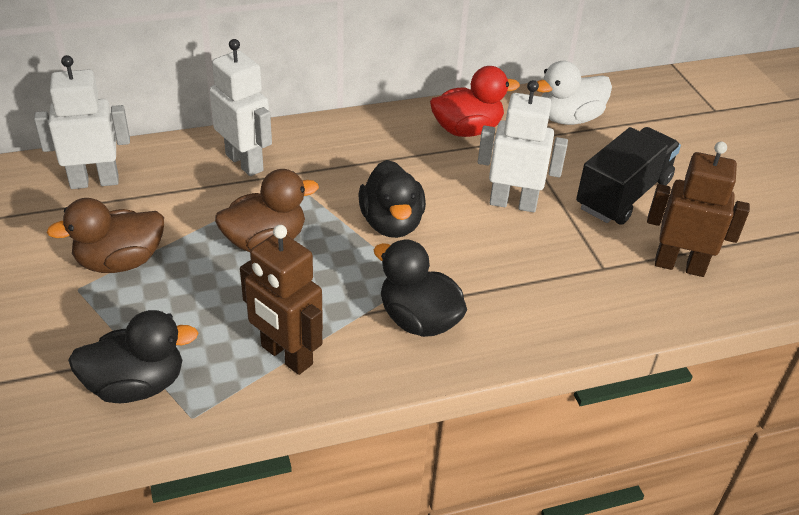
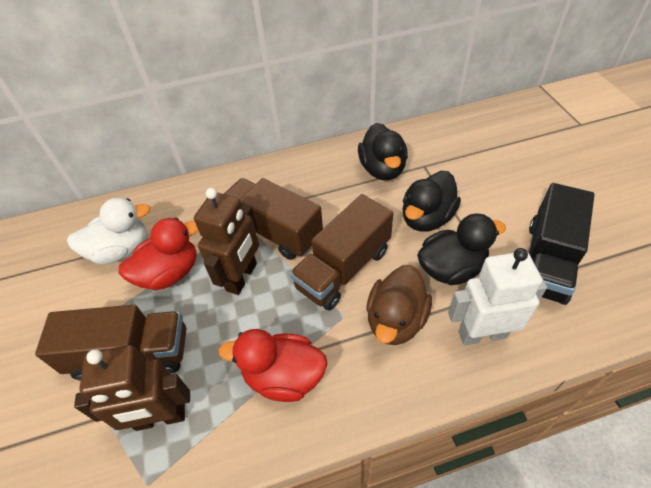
brown duck: [47,198,164,273] [215,169,319,252] = 2 -> [366,265,432,345] = 1
brown truck: none = 0 -> [35,305,186,381] [224,178,323,260] [290,194,393,310] = 3
red duck: [430,66,520,137] = 1 -> [119,217,198,291] [218,329,327,402] = 2
white robot: [34,55,130,189] [210,39,272,176] [478,80,568,212] = 3 -> [448,248,547,345] = 1

